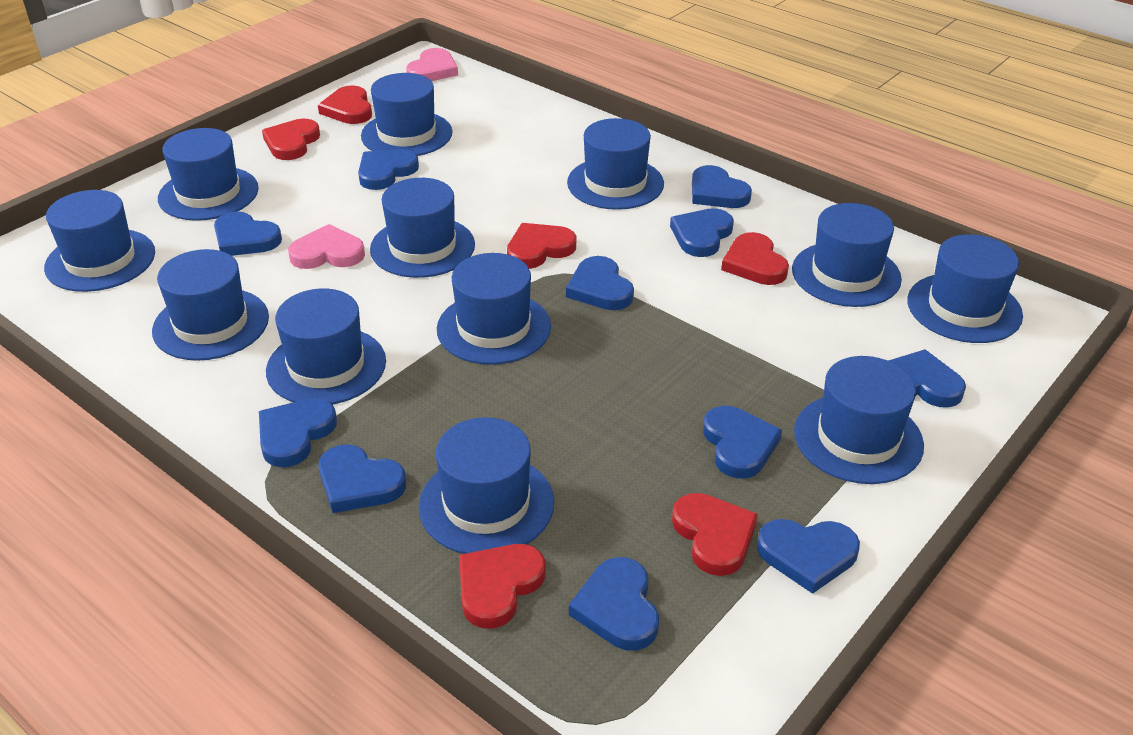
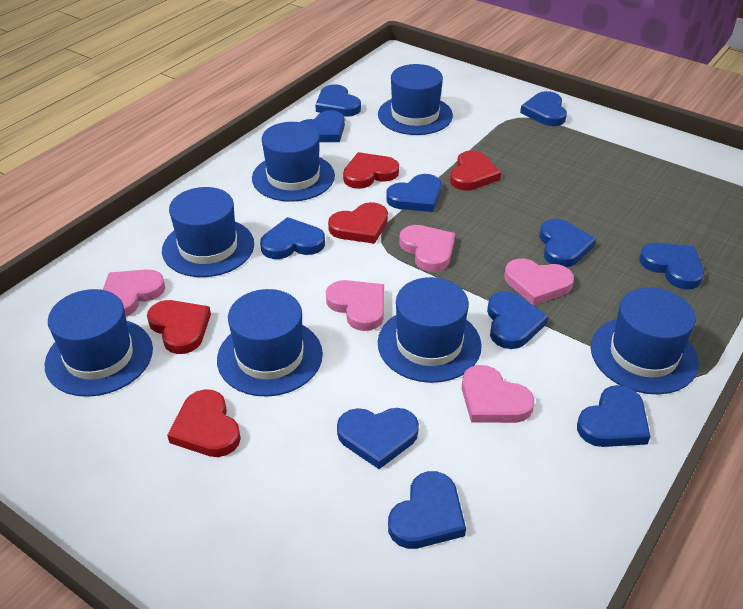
blue hat: [44,190,155,292] [152,249,269,361] [158,128,259,221] [266,288,386,404] [361,73,452,156] [370,178,475,278] [419,417,554,554] [437,253,551,365] [567,118,664,210] [792,203,902,307] [794,356,924,484] [907,234,1023,343] = 12 -> [45,289,153,397] [162,187,254,277] [217,289,323,396] [252,122,335,202] [378,64,453,135] [378,277,482,383] [591,287,699,394] = 7
pink heart: [288,224,365,269] [406,48,458,81] = 2 -> [103,269,165,317] [326,280,384,331] [399,225,455,272] [462,365,534,423] [504,258,574,305] = 5
red heart: [262,119,320,160] [318,85,372,124] [459,544,546,629] [507,223,576,269] [672,493,758,576] [721,232,789,285] = 6 -> [147,300,211,354] [167,389,241,457] [328,202,388,244] [343,152,399,189] [450,150,501,191] = 5

